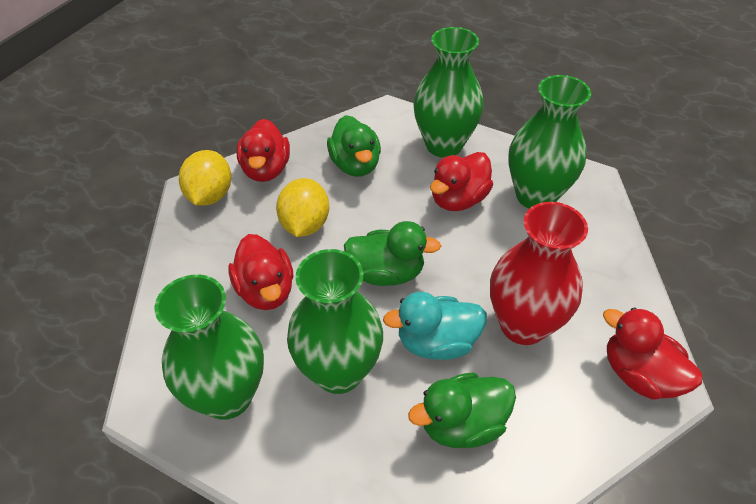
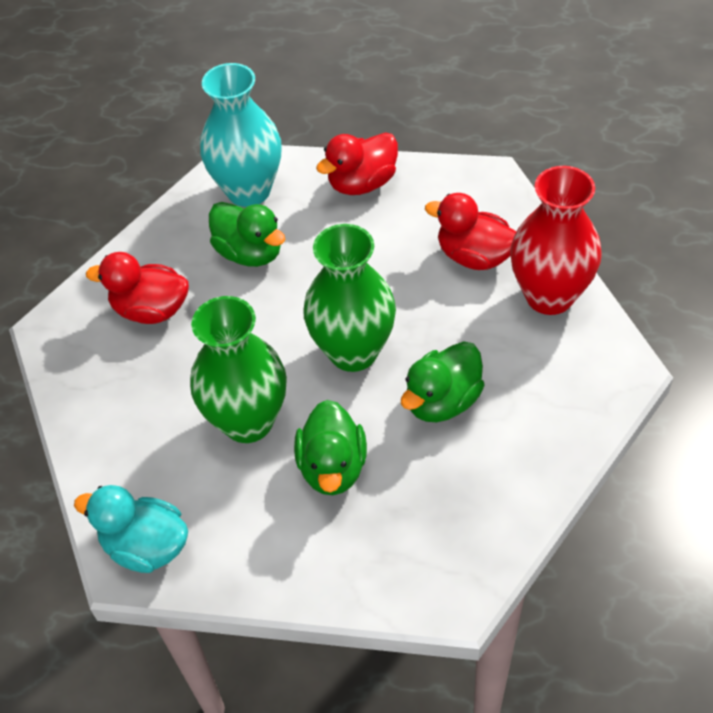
green vase: [154,274,264,420] [287,249,383,394] [413,27,484,158] [508,75,591,209] = 4 -> [190,296,287,443] [303,224,396,372] = 2
red duck: [228,234,293,310] [237,119,290,182] [430,152,493,211] [603,308,702,400] = 4 -> [86,252,189,324] [316,132,398,195] [425,193,516,270] = 3
turquoise vase: none = 0 -> [200,63,282,207] = 1
yellow lemon: [179,150,231,206] [276,178,329,237] = 2 -> none = 0

